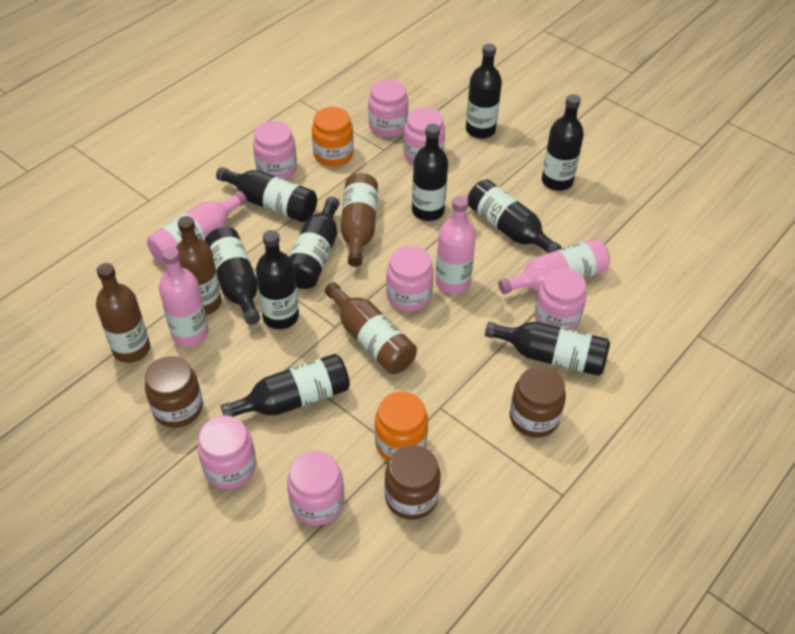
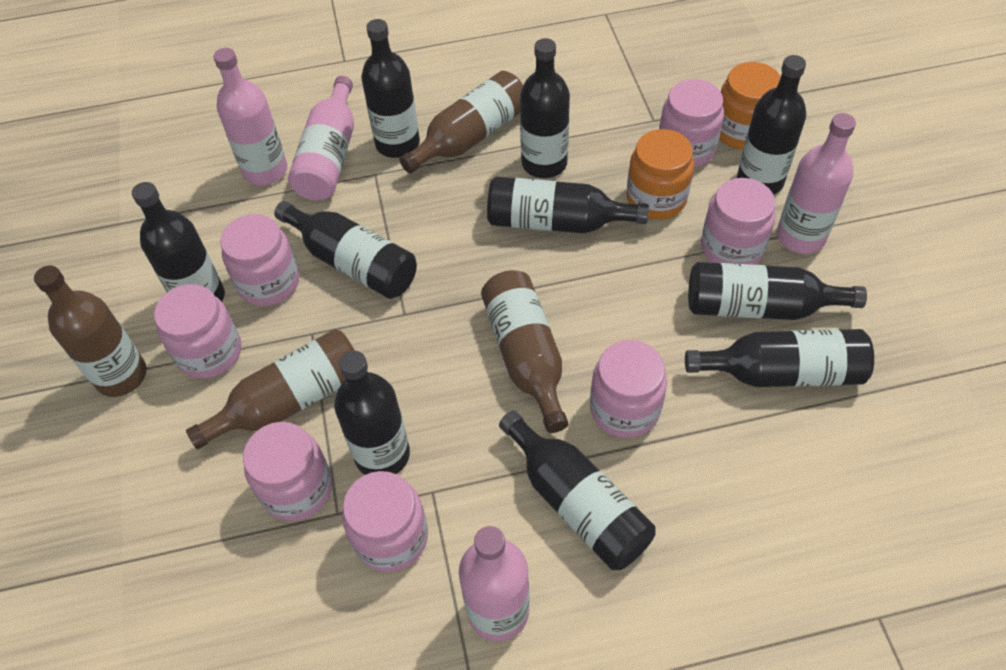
brown jar: [145,356,203,428] [384,445,441,520] [510,366,566,438] = 3 -> none = 0

